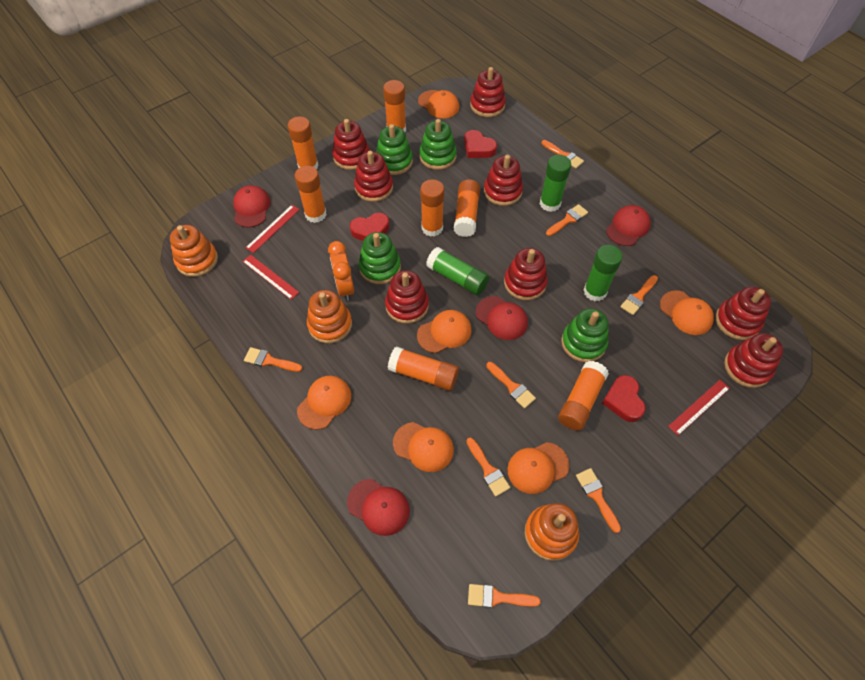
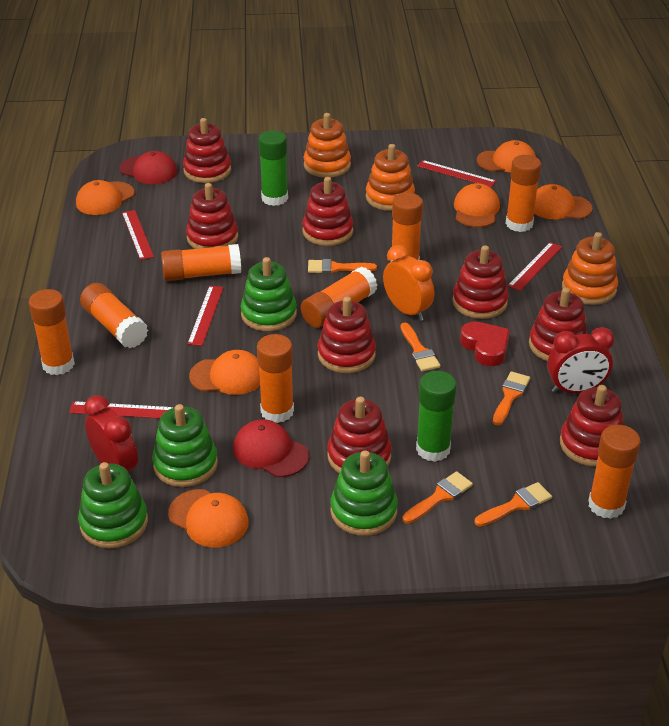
green glue stick: [426,247,489,295] [540,155,571,212] [583,245,623,301] = 3 -> [258,130,288,206] [416,371,457,462] = 2
orange brush: [244,347,302,372] [466,437,510,497] [468,584,541,608] [486,362,536,408] [542,140,584,168] [546,204,588,236] [576,468,621,533] [620,275,658,315] = 8 -> [308,259,377,274] [401,323,441,372] [403,471,473,524] [475,482,552,527] [493,371,530,426] = 5
orange glue stick: [287,117,319,169] [295,166,327,223] [383,80,406,132] [388,346,459,391] [420,179,444,237] [454,179,480,237] [558,361,609,431] = 7 -> [29,289,75,375] [80,283,148,348] [161,244,241,281] [257,334,294,423] [301,267,377,328] [391,193,423,261] [505,155,541,232] [588,425,641,519] = 8
red cap: [233,185,270,228] [347,479,410,536] [476,296,528,340] [606,205,651,246] = 4 -> [119,151,177,184] [233,419,309,477] = 2
red clock: none = 0 -> [84,395,138,471] [547,327,614,393] = 2
red heart: [350,213,389,241] [464,130,497,158] [602,375,646,422] = 3 -> [460,322,510,366] = 1
red ruler: [242,255,299,300] [246,205,300,253] [668,380,730,435] = 3 -> [69,401,174,418] [122,210,154,260] [187,286,224,346] [417,160,496,187] [507,242,562,291] = 5

